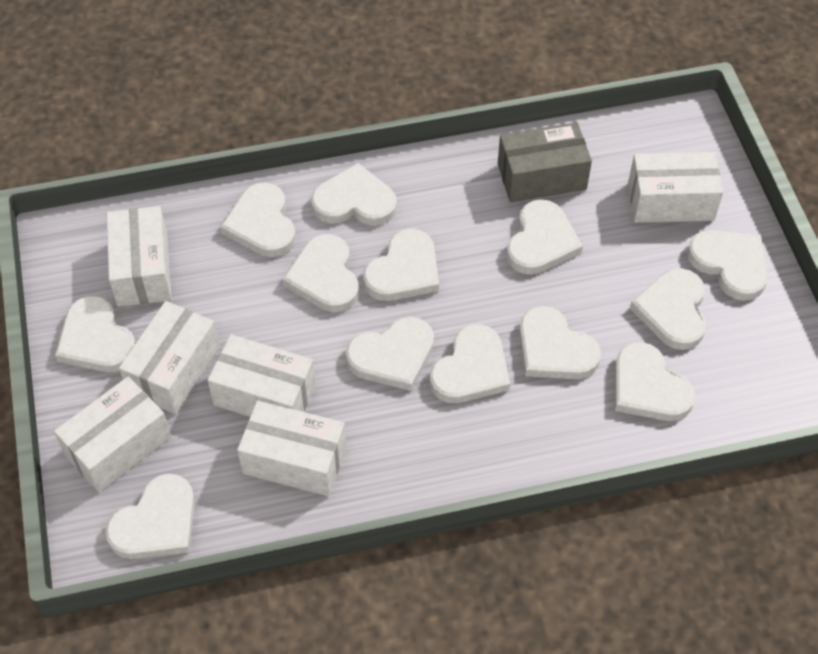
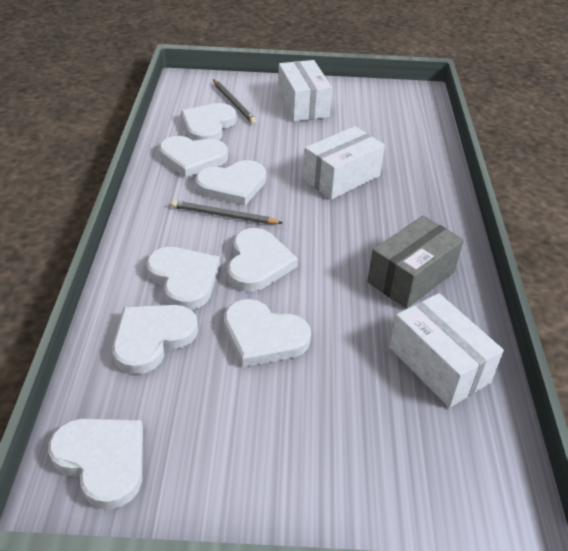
grey pencil: none = 0 -> [171,200,282,224] [213,79,256,124] = 2
white box: [54,376,171,492] [106,206,172,307] [119,301,220,414] [207,334,316,417] [237,400,346,496] [628,152,723,223] = 6 -> [278,60,332,121] [303,126,385,200] [389,293,504,408] = 3
white heart: [55,296,136,372] [105,473,195,559] [220,182,296,257] [282,234,359,312] [311,163,397,226] [346,317,434,391] [363,229,439,301] [430,324,510,403] [506,199,583,275] [519,306,601,379] [615,342,696,421] [630,268,706,350] [687,230,768,301] = 13 -> [48,419,143,510] [112,305,198,374] [146,247,220,310] [159,136,228,178] [181,103,237,141] [195,160,266,206] [224,299,311,367] [227,228,298,292] = 8

